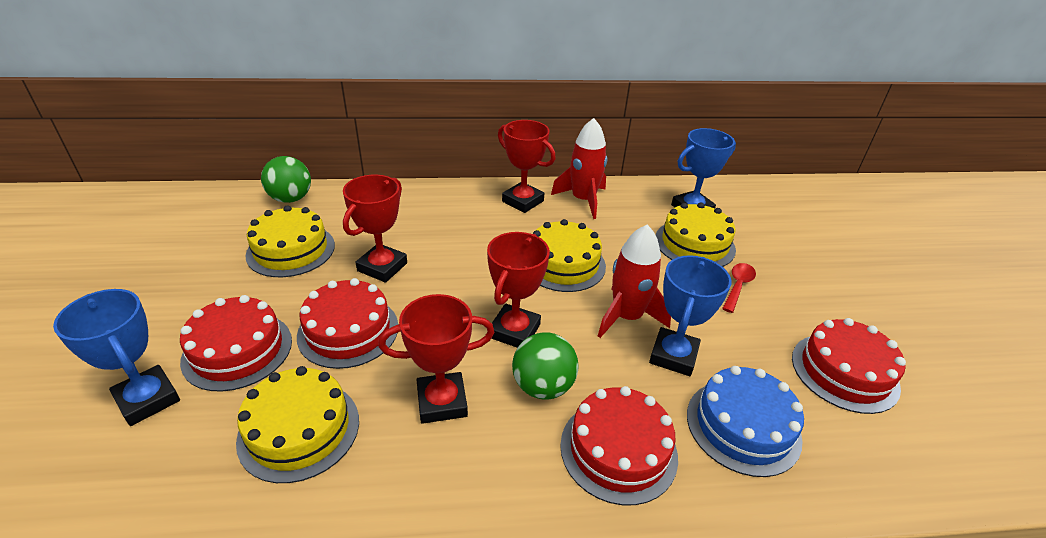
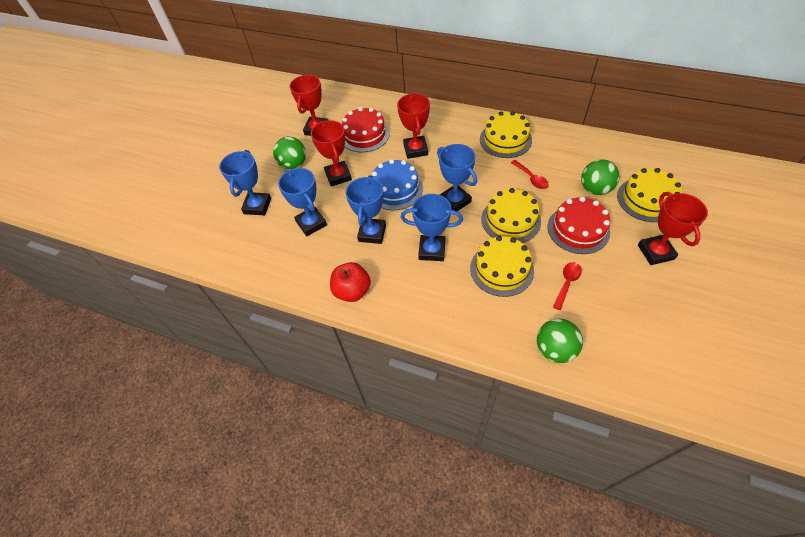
blue trophy: [53,289,180,426] [649,255,731,376] [671,128,736,208] = 3 -> [219,150,271,215] [278,168,327,236] [345,175,386,244] [400,194,463,261] [437,144,477,211] = 5
green ball: [261,156,311,203] [512,333,578,400] = 2 -> [273,137,306,169] [537,318,583,363] [581,159,619,195] = 3
red apple: none = 0 -> [330,262,371,302] = 1
red cake: [180,295,292,392] [297,278,398,369] [560,386,678,505] [792,318,906,414] = 4 -> [342,107,390,152] [547,197,610,254] = 2
red rocket: [551,118,607,219] [598,224,671,338] = 2 -> none = 0
red spoon: [722,263,756,313] = 1 -> [511,160,549,189] [553,262,582,310] = 2

